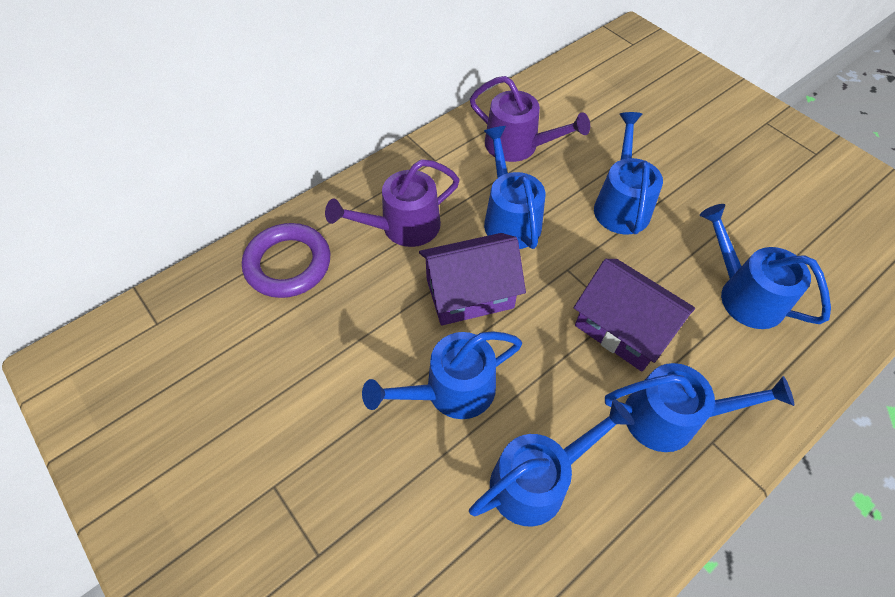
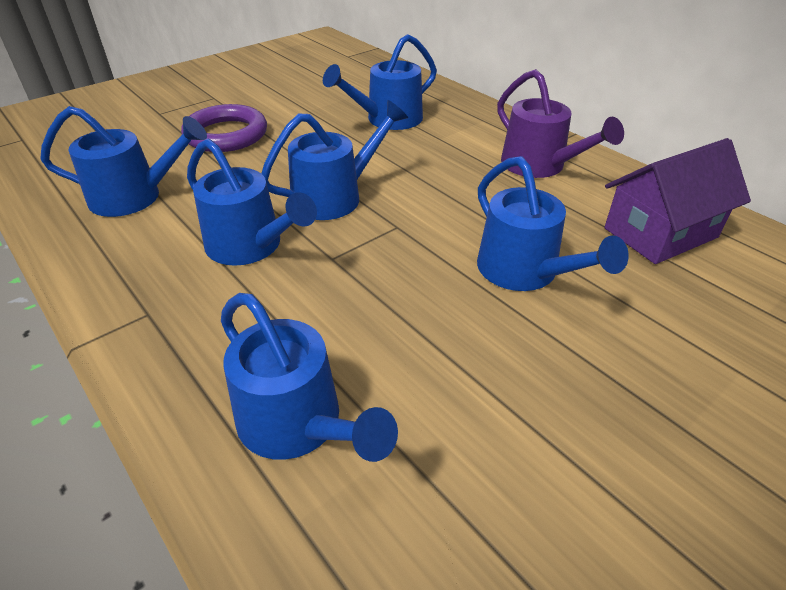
purple house: [419,233,526,326] [574,259,695,371] = 2 -> [604,138,751,264] = 1
purple watering can: [325,159,460,247] [470,76,590,162] = 2 -> [497,69,624,178] = 1

